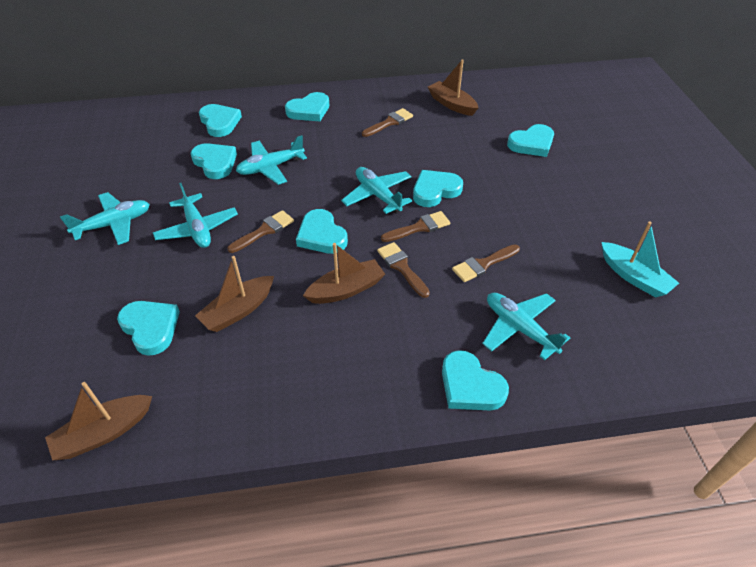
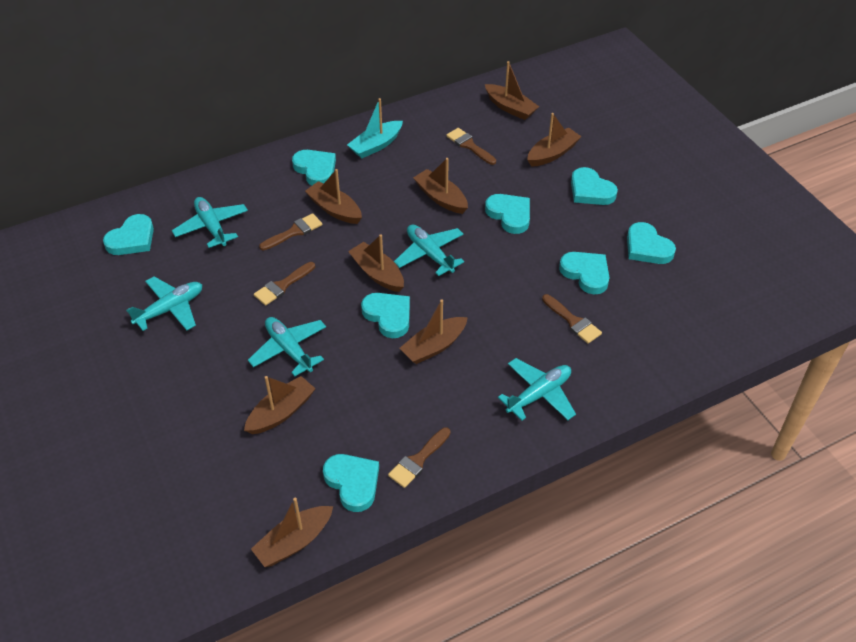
brown boat: [45,382,152,460] [195,256,274,332] [303,243,385,304] [428,59,478,116] = 4 -> [244,376,316,434] [251,498,333,567] [305,169,362,224] [348,234,404,292] [400,299,468,364] [413,158,468,214] [485,61,539,120] [527,113,582,167] = 8

